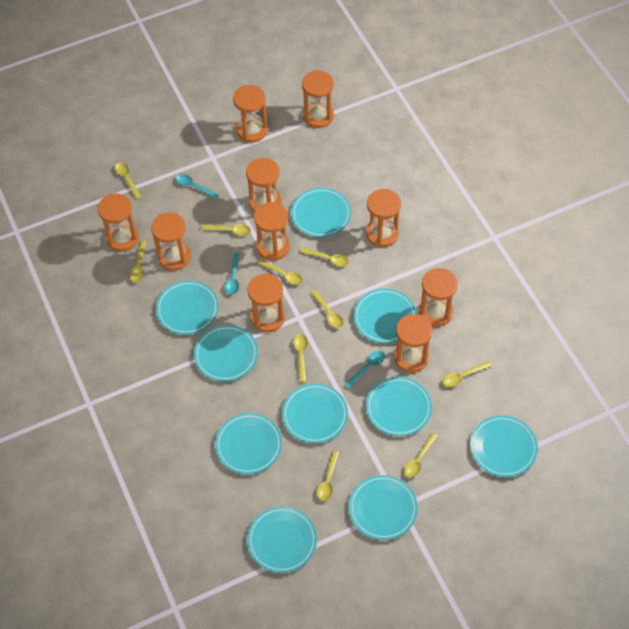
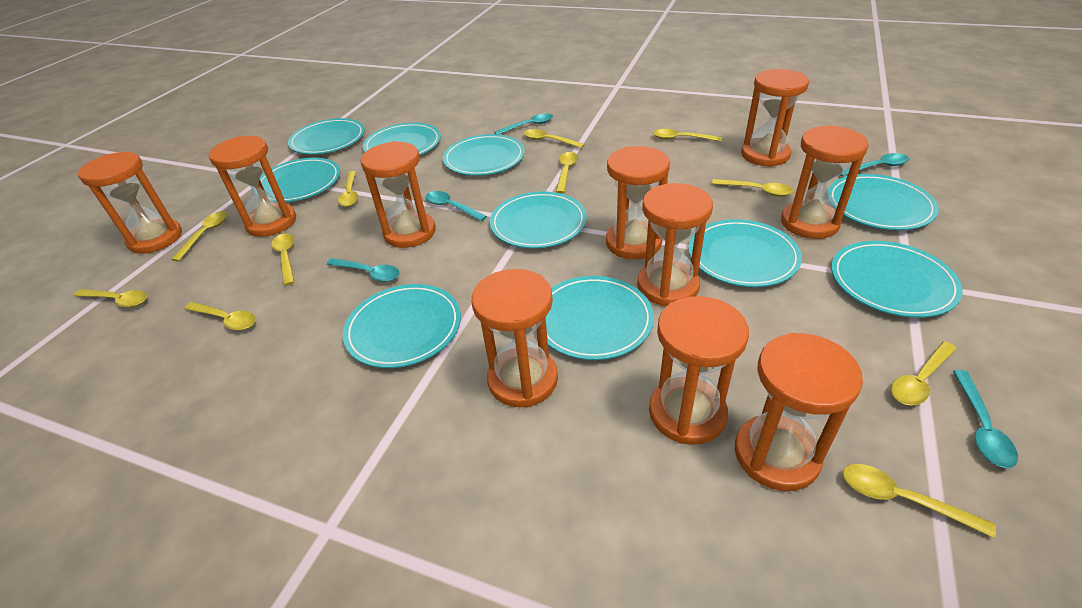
turquoise spoon: [176,174,219,199] [225,253,240,295] [344,350,385,389] = 3 -> [327,258,400,282] [426,191,487,221] [494,113,553,135] [840,153,909,176] [953,370,1018,468] = 5
yellow spoon: [115,162,141,199] [130,241,146,282] [201,224,251,236] [258,259,303,285] [293,334,308,382] [300,248,349,266] [311,290,343,328] [317,451,340,501] [404,433,438,478] [443,361,491,387] = 10 -> [74,289,147,307] [171,211,227,262] [184,302,256,330] [271,234,294,286] [338,171,358,207] [524,129,585,148] [556,152,578,193] [653,129,722,141] [712,179,794,196] [843,464,996,538] [891,342,957,405] = 11

